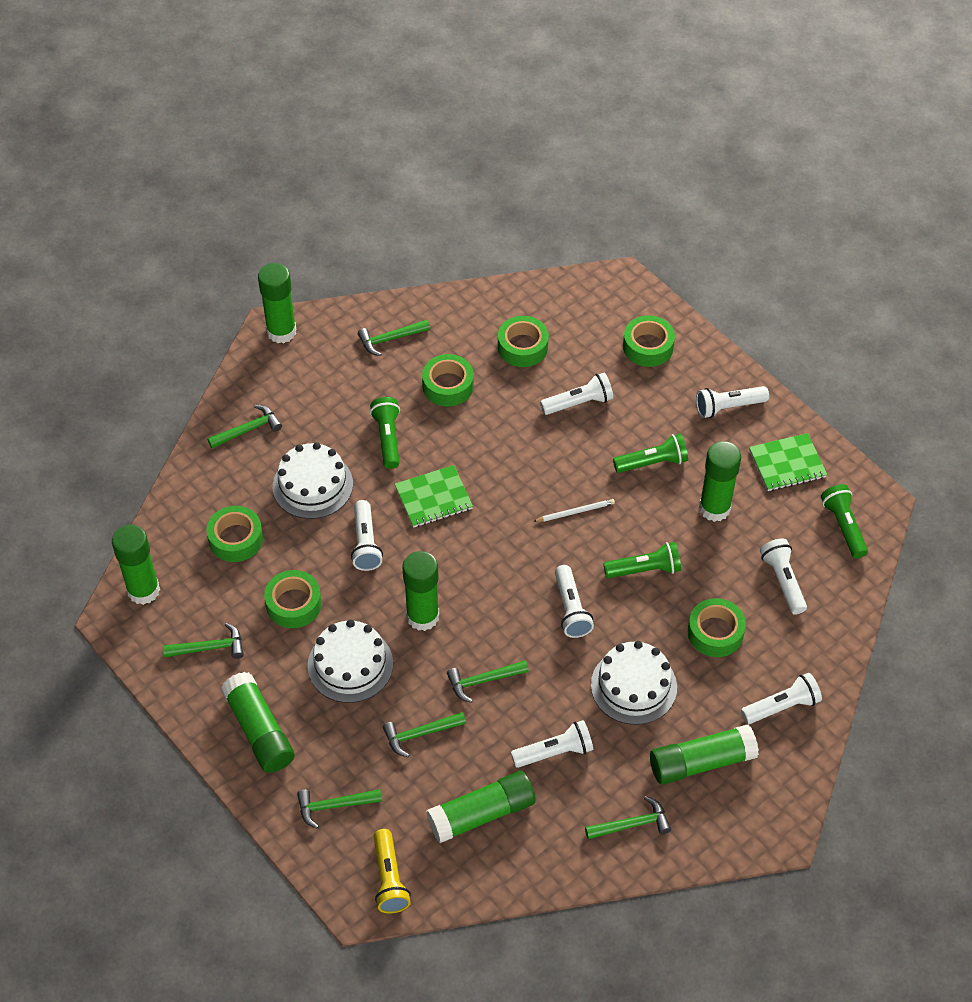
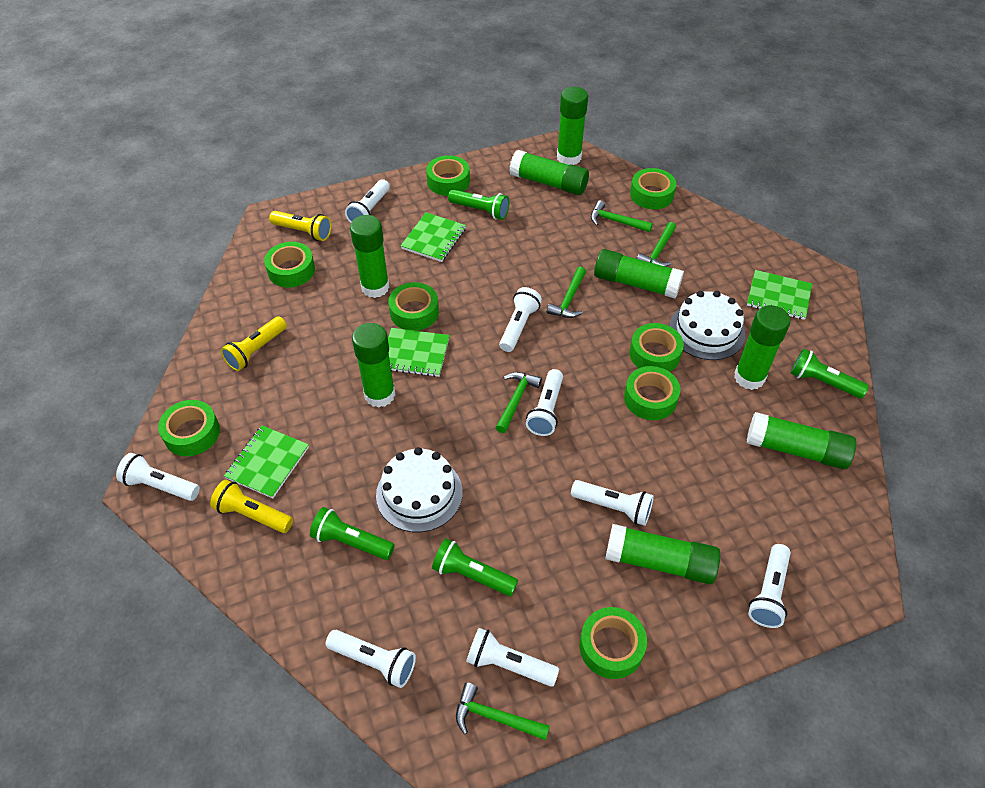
green glue stick: [112,525,160,605] [221,672,295,773] [258,263,296,343] [403,551,439,631] [426,771,536,843] [650,724,759,785] [699,441,741,522] = 7 -> [350,215,390,298] [352,323,395,408] [510,150,589,195] [557,87,588,165] [594,249,684,298] [605,524,720,584] [734,305,790,390] [747,412,856,469] = 8
green hammer: [163,623,244,659] [207,405,282,448] [297,789,382,829] [358,320,430,356] [383,712,466,757] [447,660,529,703] [585,796,671,839] = 7 -> [456,682,550,740] [495,372,542,433] [547,267,586,318] [591,200,653,232] [637,222,676,267] = 5
green notebook: [395,465,473,528] [749,433,827,491] = 2 -> [224,425,309,498] [388,328,450,377] [401,212,466,262] [747,270,812,320] = 4
green tape: [206,506,263,562] [264,570,322,628] [422,354,474,406] [498,316,549,367] [623,315,675,367] [688,598,746,657] = 6 -> [158,400,220,456] [264,242,315,288] [388,282,439,331] [426,155,470,196] [579,607,647,679] [624,366,680,420] [629,323,684,372] [630,168,676,209] = 8
white cake: [273,442,353,519] [308,619,393,703] [591,641,677,725] = 3 -> [376,447,463,532] [669,291,745,360] = 2
white flashlight: [351,500,383,571] [511,720,593,768] [540,373,613,415] [555,565,594,638] [696,386,769,418] [741,673,822,724] [760,539,807,615] = 7 -> [116,453,200,501] [326,630,416,688] [345,179,390,223] [466,628,559,687] [499,287,542,352] [526,369,563,436] [571,480,654,526] [748,544,791,628] = 8
white pencil: [533,499,615,522] = 1 -> none = 0
yellow flashlight: [374,829,411,913] = 1 -> [210,480,293,533] [221,316,287,371] [269,211,332,241] = 3

